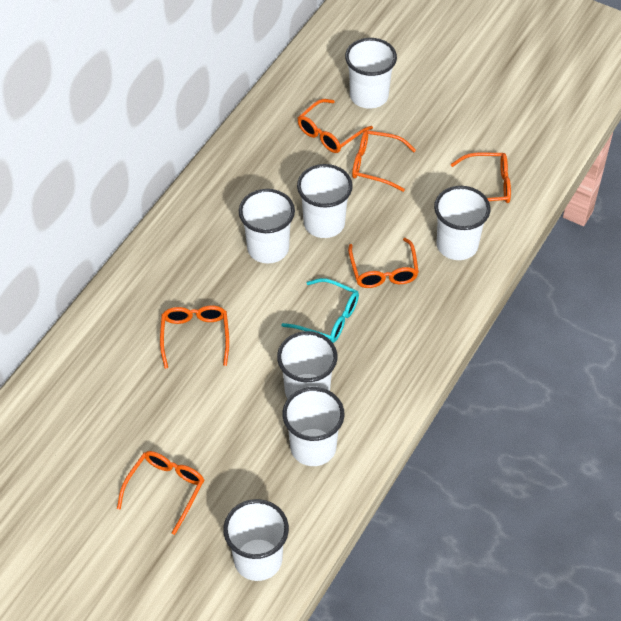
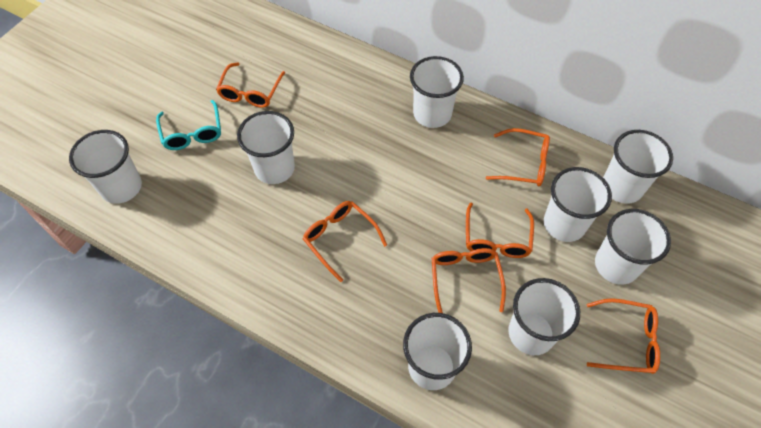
white cup: [223,499,289,581] [239,189,295,264] [277,331,338,399] [282,387,345,466] [297,164,353,238] [345,38,397,109] [434,186,491,260] = 7 -> [69,130,142,204] [237,111,295,184] [403,313,472,390] [410,56,464,128] [508,278,580,355] [544,167,612,242] [595,209,671,285] [603,130,673,204] = 8

